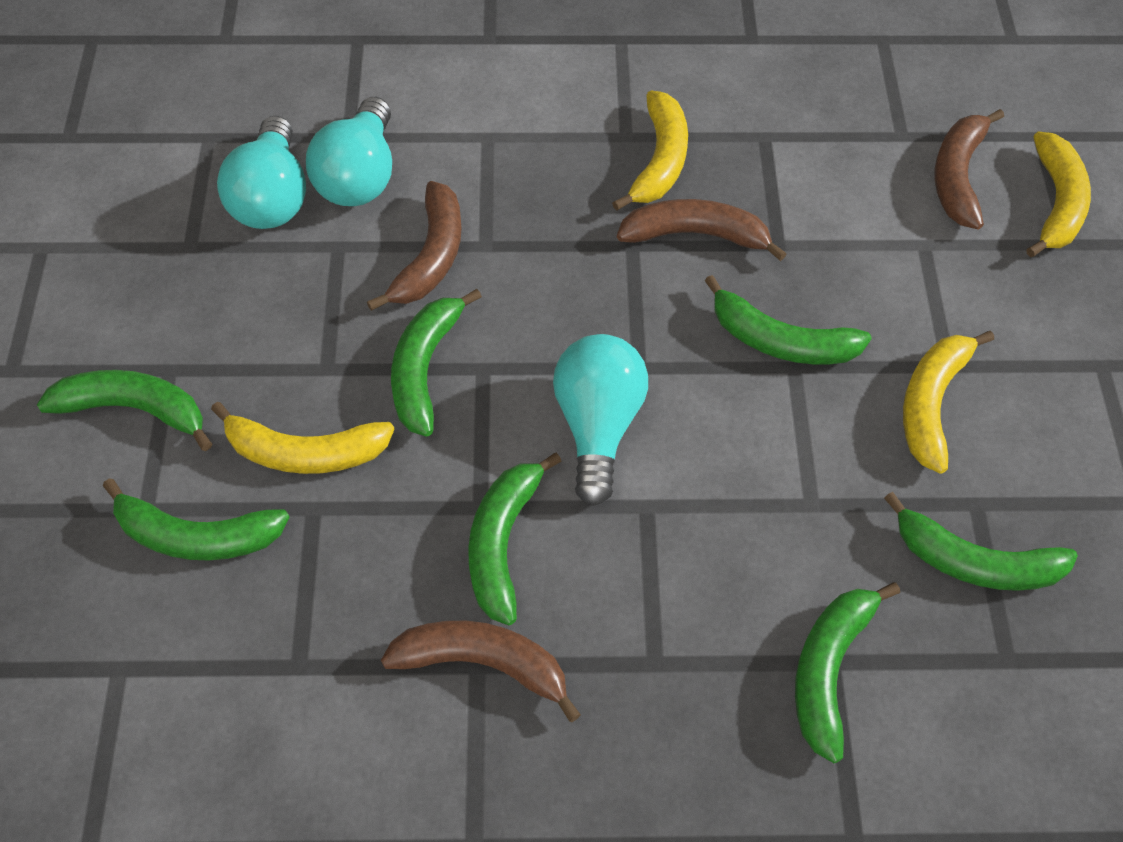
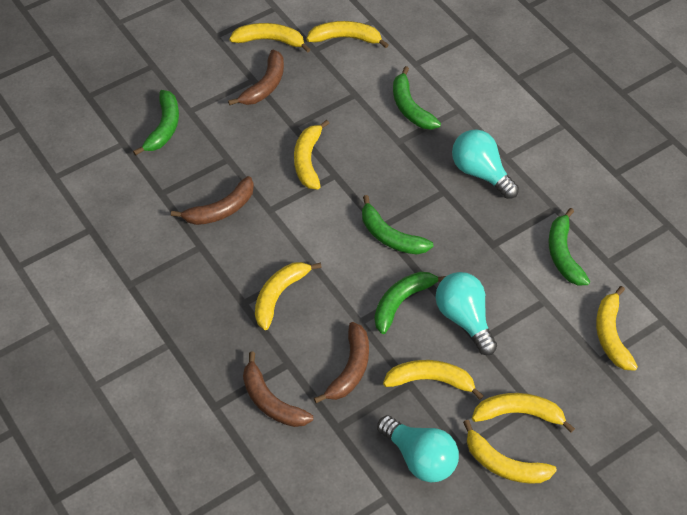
green banana: [37,370,212,451] [103,478,289,560] [391,289,482,436] [468,453,562,625] [704,275,872,364] [795,582,900,763] [884,492,1078,591] = 7 -> [133,90,179,156] [362,195,433,255] [375,272,446,334] [393,66,441,130] [549,208,590,285] = 5
yellow banana: [211,402,394,474] [612,90,688,211] [903,331,994,474] [1026,132,1091,257] = 4 -> [229,23,310,53] [255,262,322,330] [294,120,329,189] [306,21,389,48] [383,360,484,400] [463,420,557,484] [472,393,575,433] [596,286,638,371] = 8

